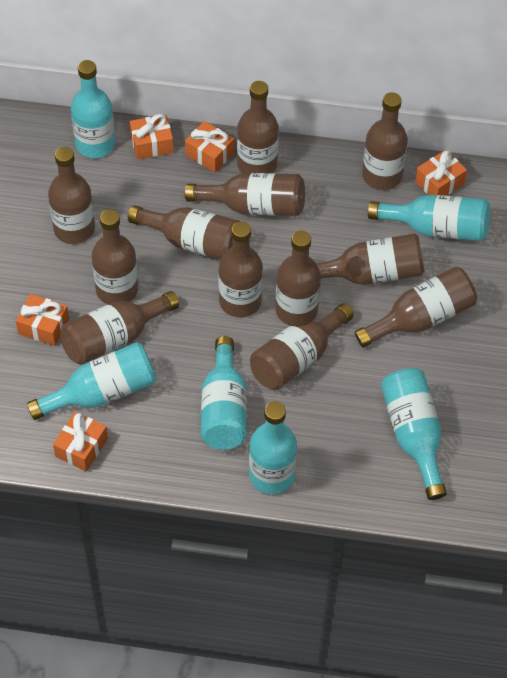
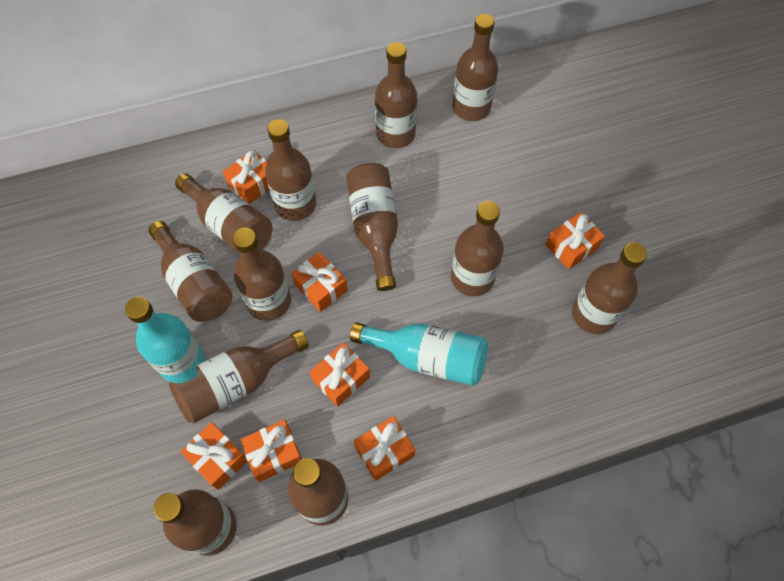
orange gift: [16,294,69,346] [53,412,108,471] [130,114,174,160] [185,121,234,173] [415,150,467,196] = 5 -> [180,422,247,490] [223,150,269,204] [240,420,302,482] [291,252,348,312] [310,342,370,407] [354,416,416,481] [546,212,605,269] = 7
turquoise bottle: [27,342,156,420] [71,60,115,158] [201,336,247,450] [249,402,297,494] [368,195,490,241] [381,368,447,500] = 6 -> [125,297,205,382] [350,323,488,386] = 2

